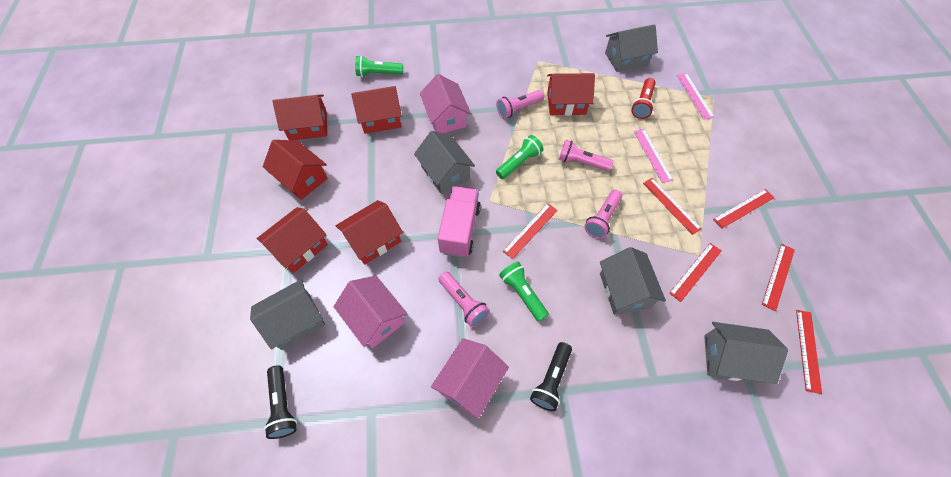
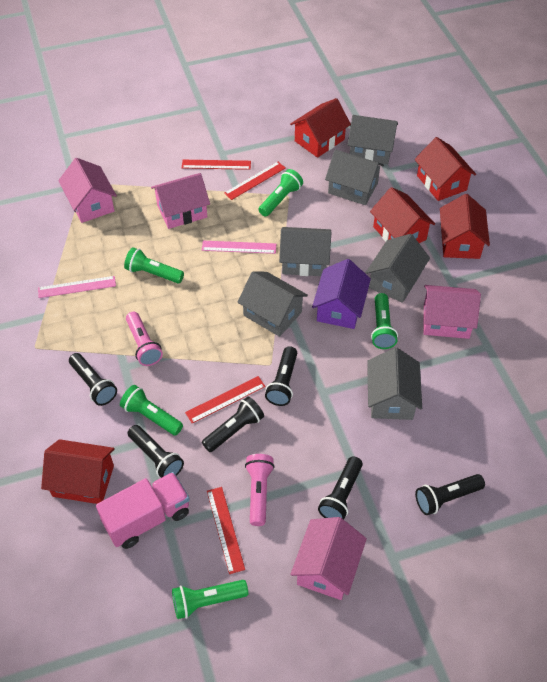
black flashlight: [264,365,297,439] [530,342,572,411] = 2 -> [69,353,117,406] [128,425,184,478] [202,396,264,452] [265,346,297,406] [318,456,363,519] [415,474,485,515] = 6
green flashlight: [355,56,403,77] [496,135,544,179] [499,262,549,322] = 3 -> [120,385,183,436] [124,247,184,283] [172,580,248,619] [258,169,303,217] [371,293,398,349] = 5
grey house: [250,279,325,350] [414,131,475,194] [600,247,666,315] [605,24,658,72] [704,322,788,384] = 5 -> [237,272,308,337] [279,227,331,276] [325,149,384,205] [348,115,398,164] [365,234,430,303] [367,348,422,420] = 6
pink flashlight: [438,272,490,327] [496,90,544,119] [558,140,614,171] [584,190,622,239] = 4 -> [126,312,163,366] [245,454,275,526] = 2
pink house: [333,276,407,348] [420,74,471,133] [431,338,509,419] = 3 -> [58,158,117,223] [151,173,210,229] [290,517,367,600] [423,285,481,339] = 4
purple house: none = 0 -> [312,259,371,329] = 1
red flashlight: [631,78,656,119] = 1 -> none = 0
red house: [257,207,328,273] [263,140,328,200] [273,95,327,140] [336,200,403,265] [351,86,402,134] [547,73,595,116] = 6 -> [41,439,115,504] [290,98,351,158] [370,187,435,243] [414,137,476,201] [440,194,490,259] = 5
red ruler: [503,203,558,259] [643,178,702,235] [669,243,722,302] [713,189,774,229] [762,244,795,311] [796,310,822,394] = 6 -> [182,160,251,170] [185,376,266,423] [207,487,245,574] [224,162,286,200] = 4

